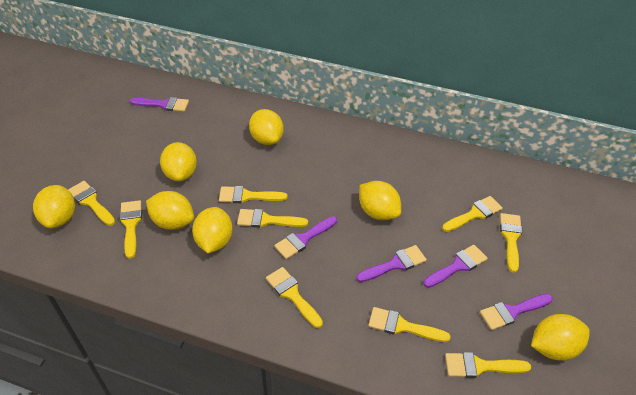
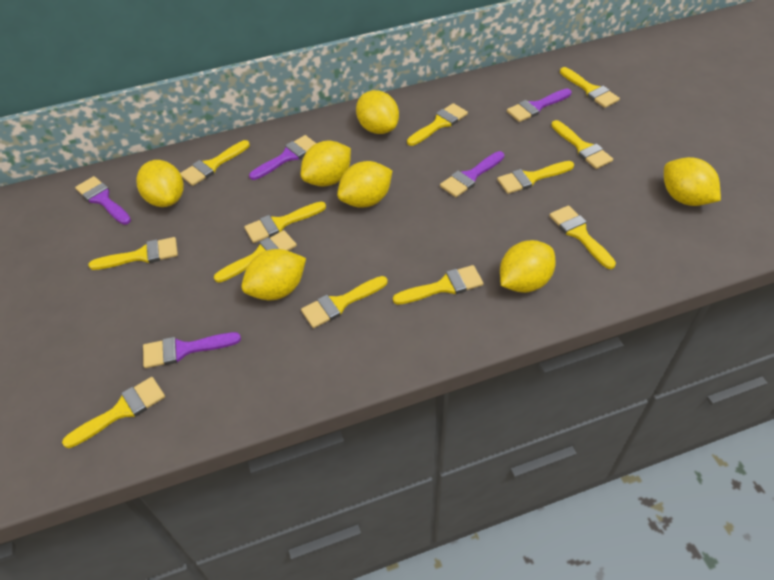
yellow brush: [68,181,115,226] [120,200,142,259] [219,186,288,203] [237,209,308,228] [266,267,323,328] [368,307,451,342] [442,196,503,232] [445,352,531,378] [500,213,522,273] = 9 -> [62,377,165,448] [89,237,178,270] [180,140,250,186] [214,230,297,283] [244,202,326,243] [301,276,388,328] [393,265,484,305] [407,103,468,146] [497,161,574,194] [549,205,616,269] [551,120,613,169] [560,67,620,108] = 12

